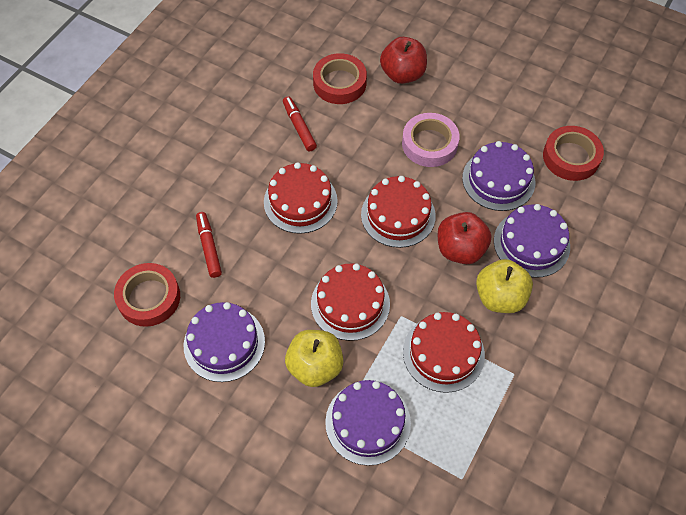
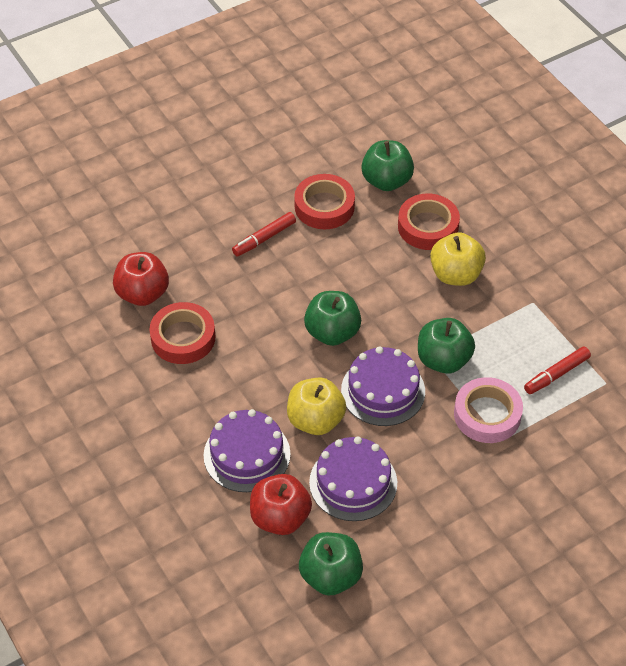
green apple: none = 0 -> [299,532,363,595] [304,291,361,346] [361,140,414,191] [418,318,475,374] = 4
purple cake: [184,302,265,382] [325,380,411,466] [462,141,535,211] [494,204,570,278] = 4 -> [204,409,291,492] [309,436,397,521] [341,346,425,426] = 3
red cake: [264,162,338,234] [311,264,390,341] [361,176,436,248] [403,312,485,393] = 4 -> none = 0

